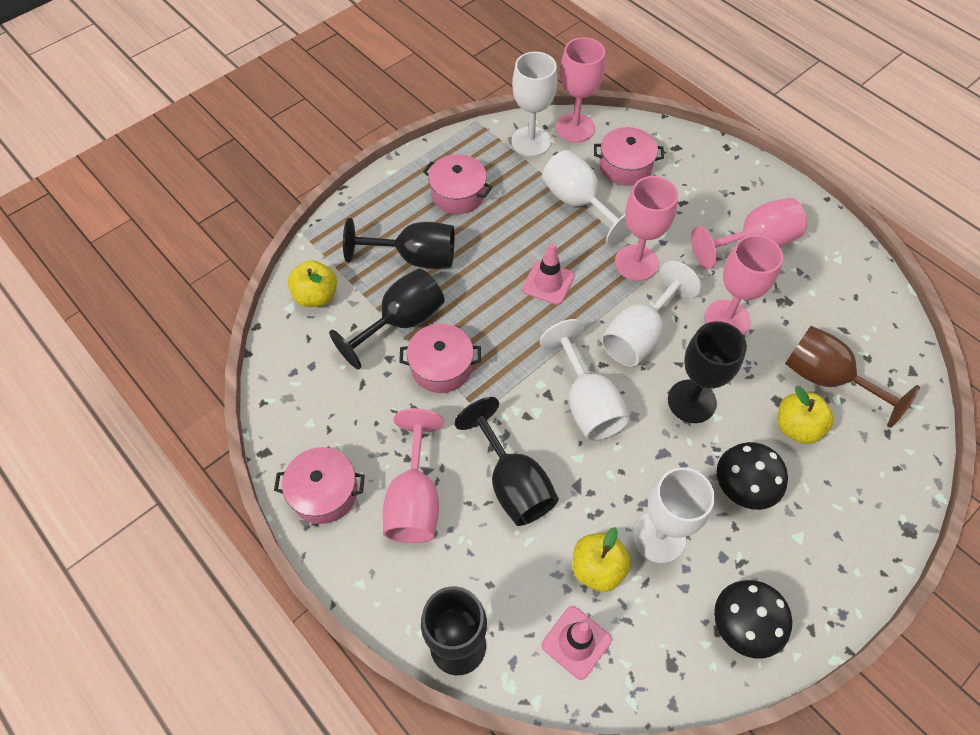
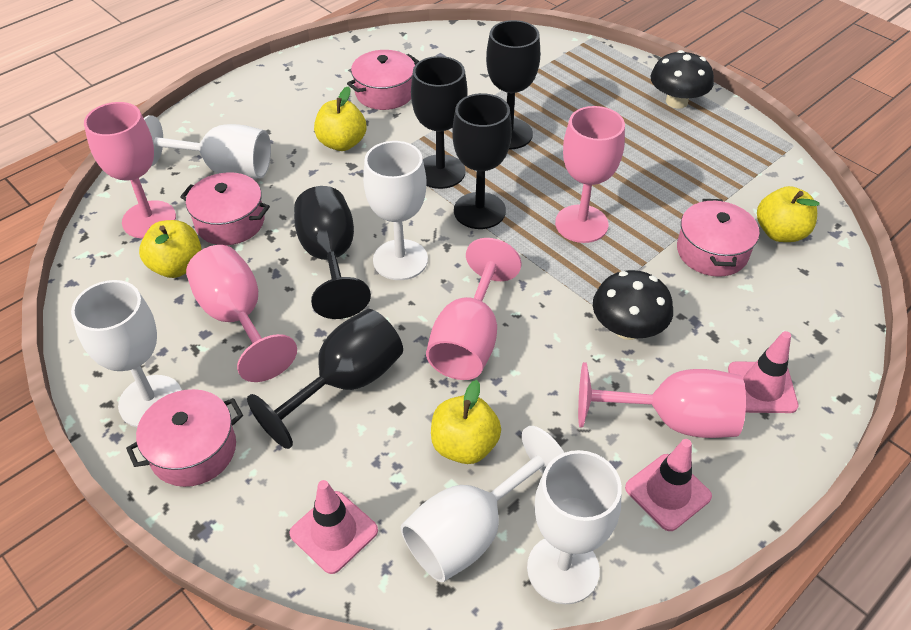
brown goblet: [785,326,920,428] = 1 -> none = 0
pink traffic cone: [522,243,574,305] [542,606,612,680] = 2 -> [289,480,378,574] [625,439,712,531] [728,331,798,413] = 3
yellow apple: [288,260,337,307] [572,527,631,592] [778,386,834,444] = 3 -> [139,220,202,278] [314,86,366,151] [431,380,501,464] [757,186,820,242] = 4

